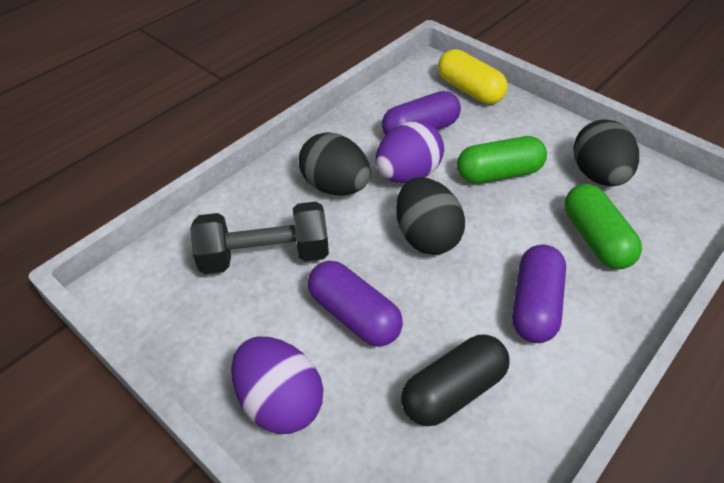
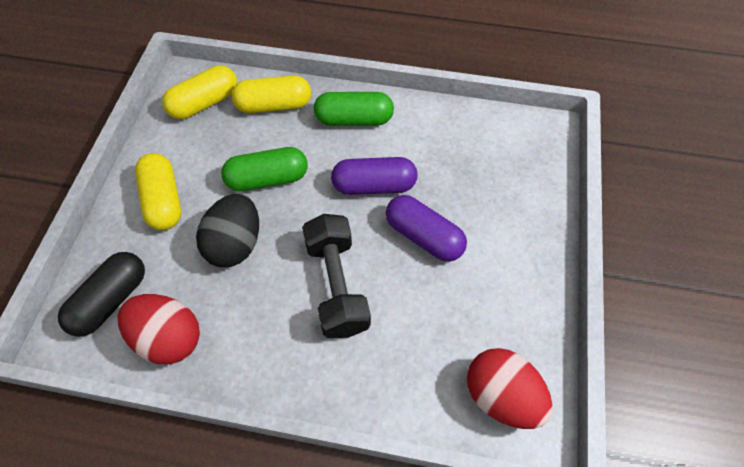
black egg: [299,132,371,195] [396,177,465,255] [573,119,639,186] = 3 -> [196,194,259,267] = 1
purple capsule: [308,261,403,347] [382,91,461,135] [512,245,566,343] = 3 -> [331,157,418,195] [386,195,467,262] = 2
purple egg: [231,337,323,434] [376,121,444,183] = 2 -> none = 0
red egg: none = 0 -> [117,294,200,364] [467,348,552,429] = 2
yellow capsule: [438,49,508,104] = 1 -> [135,153,181,230] [162,65,237,119] [232,76,311,113] = 3

